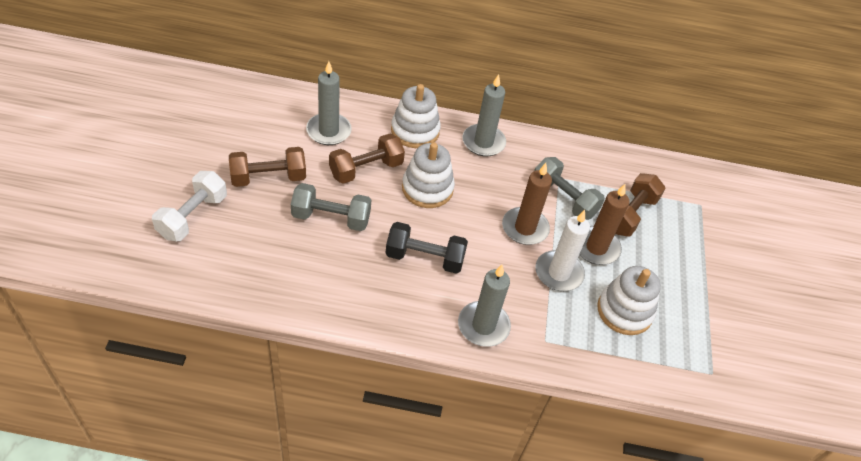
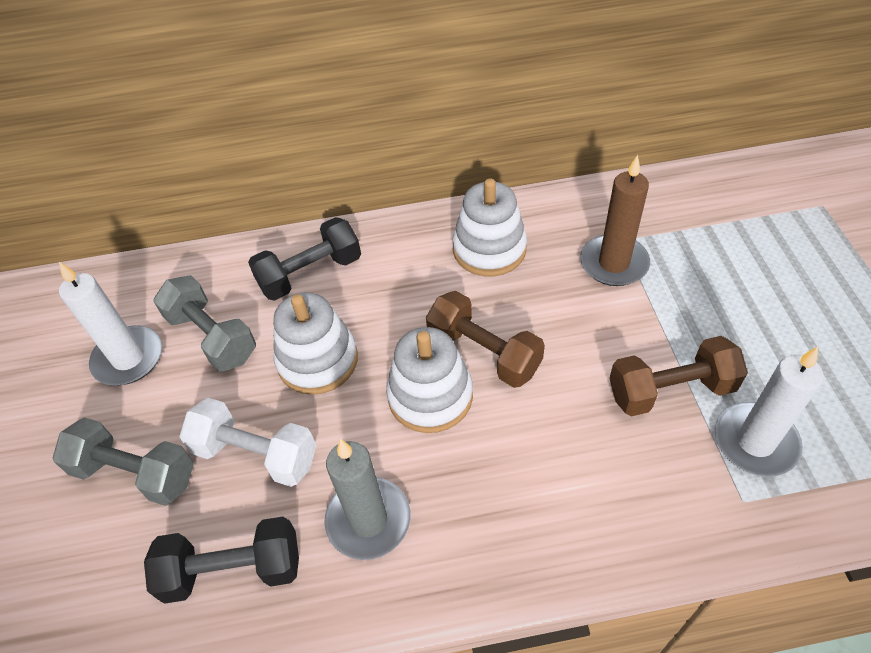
black dumbbell: [385,222,468,274] = 1 -> [144,517,299,604] [248,217,361,301] = 2
brown candle: [502,163,552,245] [579,184,629,265] = 2 -> [580,155,650,286] = 1
brown dumbbell: [229,147,306,187] [329,134,405,184] [615,173,665,237] = 3 -> [426,291,545,388] [610,336,748,416] = 2
grey candle: [306,61,352,145] [458,265,511,347] [462,74,506,157] = 3 -> [324,439,411,560] = 1
white candle: [535,210,590,291] = 1 -> [59,262,162,385] [715,347,824,477] = 2

